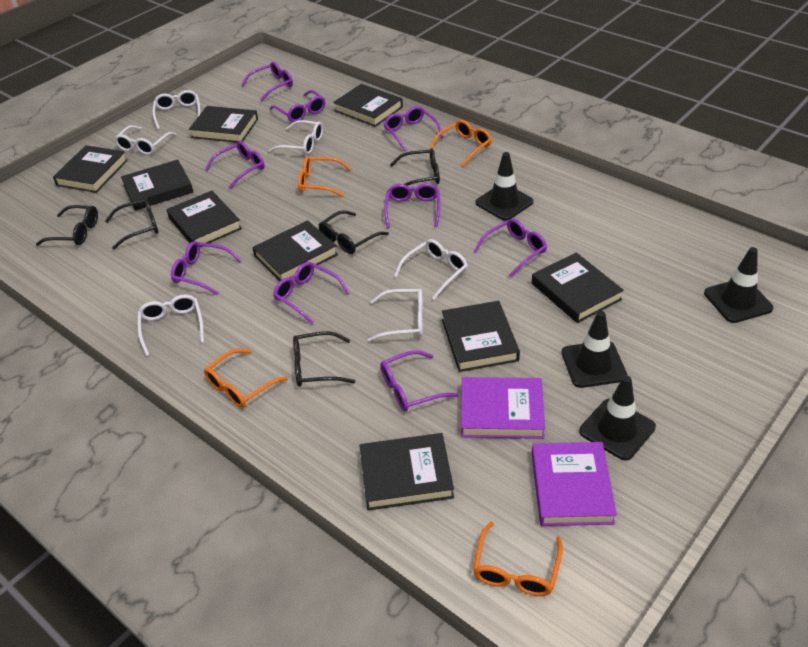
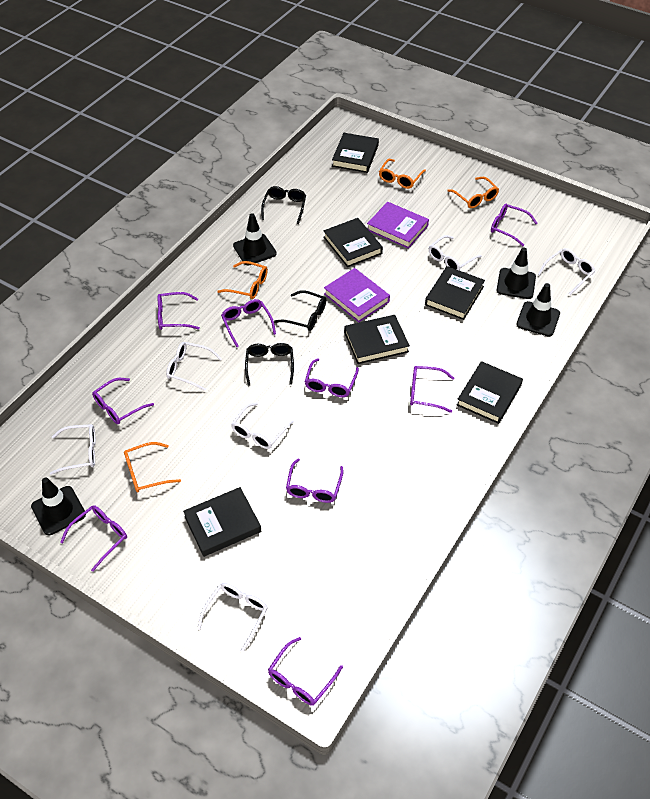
black book: [53,145,128,193] [121,160,193,210] [167,191,242,247] [189,106,258,143] [252,220,338,281] [333,84,403,127] [359,433,454,511] [442,301,520,372] [532,252,624,323] = 9 -> [183,487,261,557] [323,218,383,267] [332,133,379,173] [344,315,410,364] [425,266,485,320] [457,361,523,424] = 6
black glasses: [36,205,98,246] [105,198,159,250] [293,331,355,387] [318,210,389,254] [390,148,440,186] = 5 -> [245,343,294,386] [261,186,306,224] [274,290,326,331] = 3

